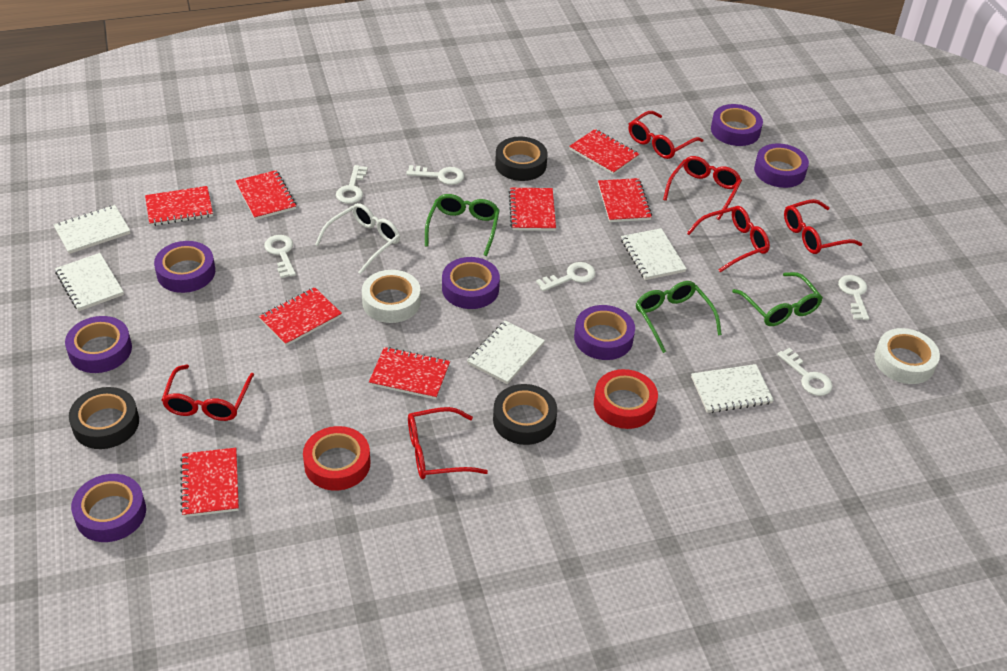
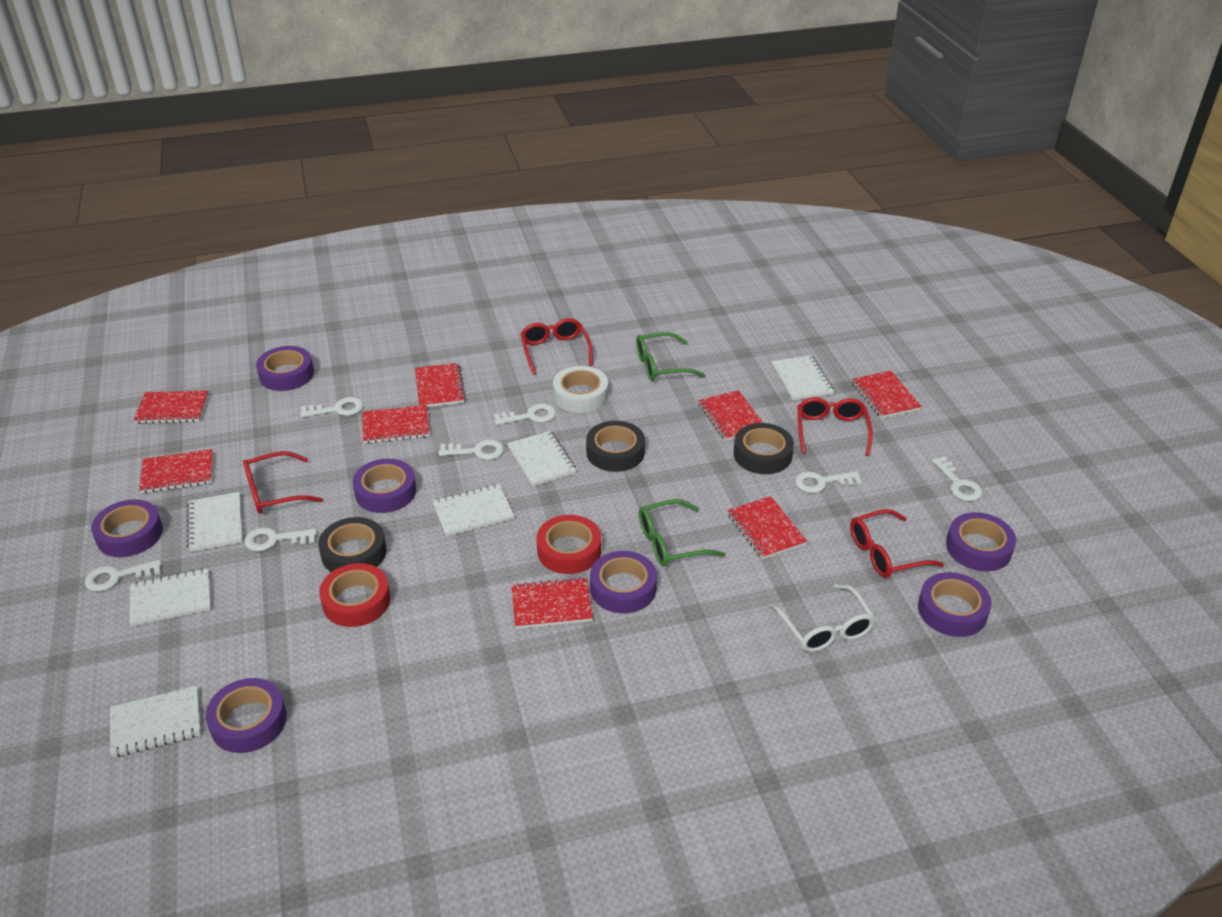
green glasses: [425,194,500,256] [636,281,722,353] [732,272,823,326] = 3 -> [636,332,705,381] [639,499,726,566] = 2
red glasses: [162,364,254,421] [408,407,488,479] [628,111,703,159] [663,156,742,220] [687,206,770,272] [784,199,862,254] = 6 -> [243,451,323,514] [520,318,593,375] [798,397,873,456] [850,509,944,578] = 4
white key: [264,235,296,278] [336,165,368,204] [406,165,464,185] [536,262,596,291] [777,348,833,396] [838,275,869,320] = 6 -> [85,560,161,592] [244,527,317,551] [300,397,363,418] [439,439,504,460] [494,403,556,425] [795,471,862,493] [932,456,982,501] = 7
white notebook: [54,205,130,254] [55,253,124,311] [467,321,545,384] [621,228,687,280] [691,364,774,413] = 5 -> [110,686,201,758] [129,568,211,626] [187,492,242,552] [433,484,514,536] [507,431,576,486] [771,355,834,400] = 6
white tape: [362,270,421,323] [874,328,940,384] = 2 -> [553,366,608,413] = 1

